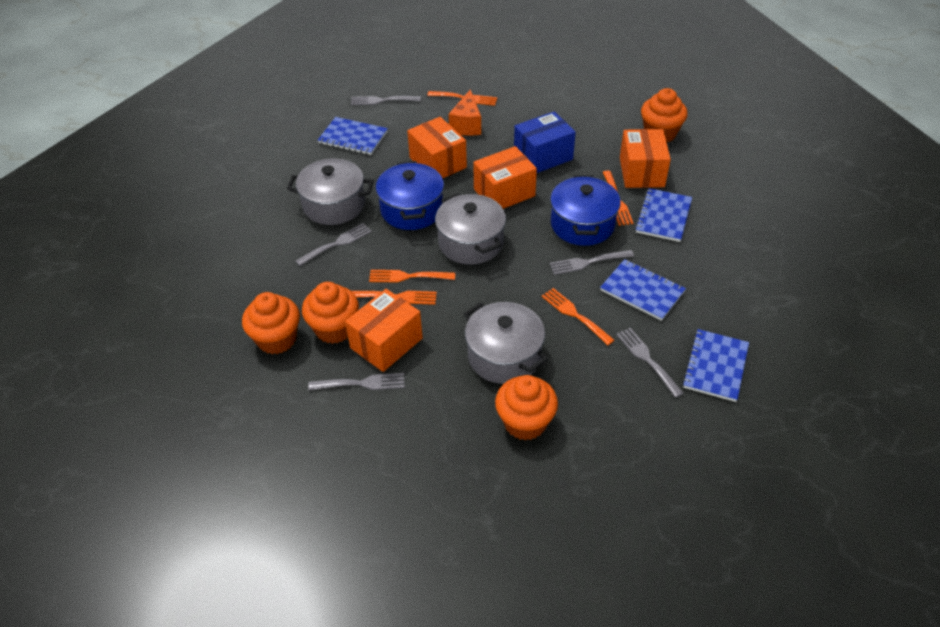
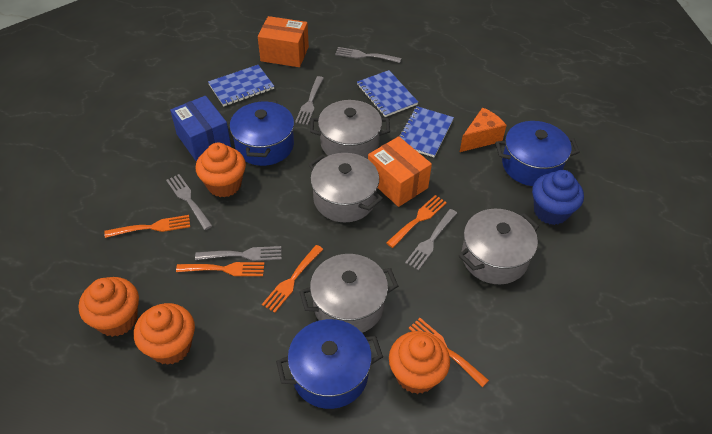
blue cupcake: none = 0 -> [532,170,584,225] = 1
blue notebook: [318,117,388,155] [600,259,686,321] [635,188,692,242] [682,329,749,402] = 4 -> [208,65,274,106] [357,70,418,117] [399,106,454,157] = 3
blue pot: [376,161,444,230] [550,175,621,246] = 2 -> [230,99,294,166] [276,319,383,409] [495,121,580,186] = 3
grey pot: [287,159,374,225] [435,193,506,265] [464,302,548,384] = 3 -> [299,254,398,333] [308,153,383,222] [310,100,390,159] [459,209,539,284] = 4
orange box: [345,289,423,372] [407,117,467,178] [473,146,537,209] [620,129,671,188] = 4 -> [258,16,309,67] [368,136,432,207] = 2

